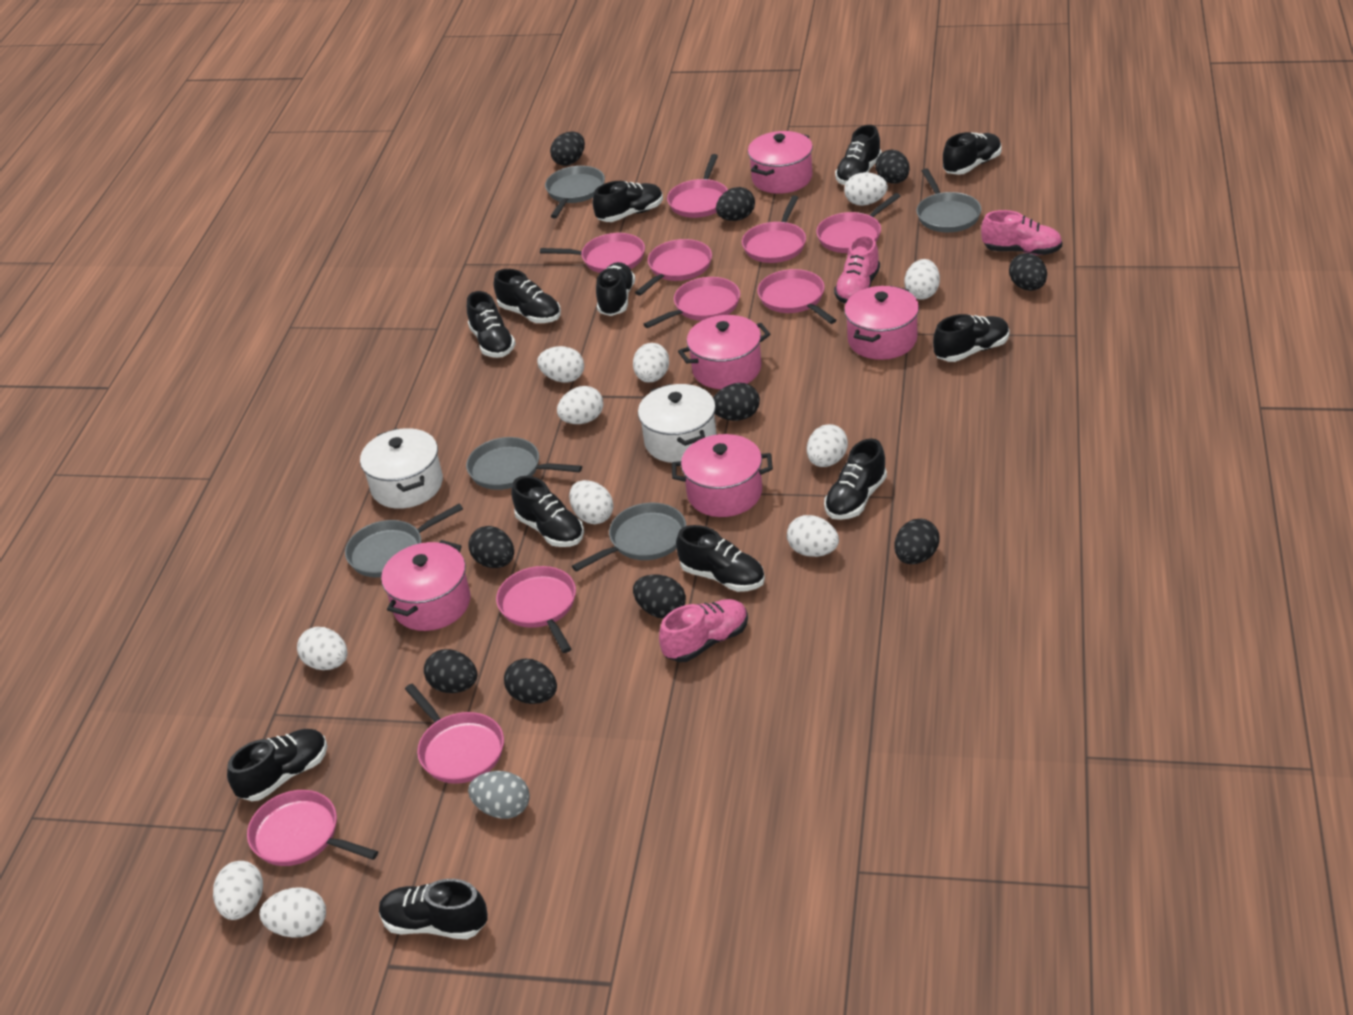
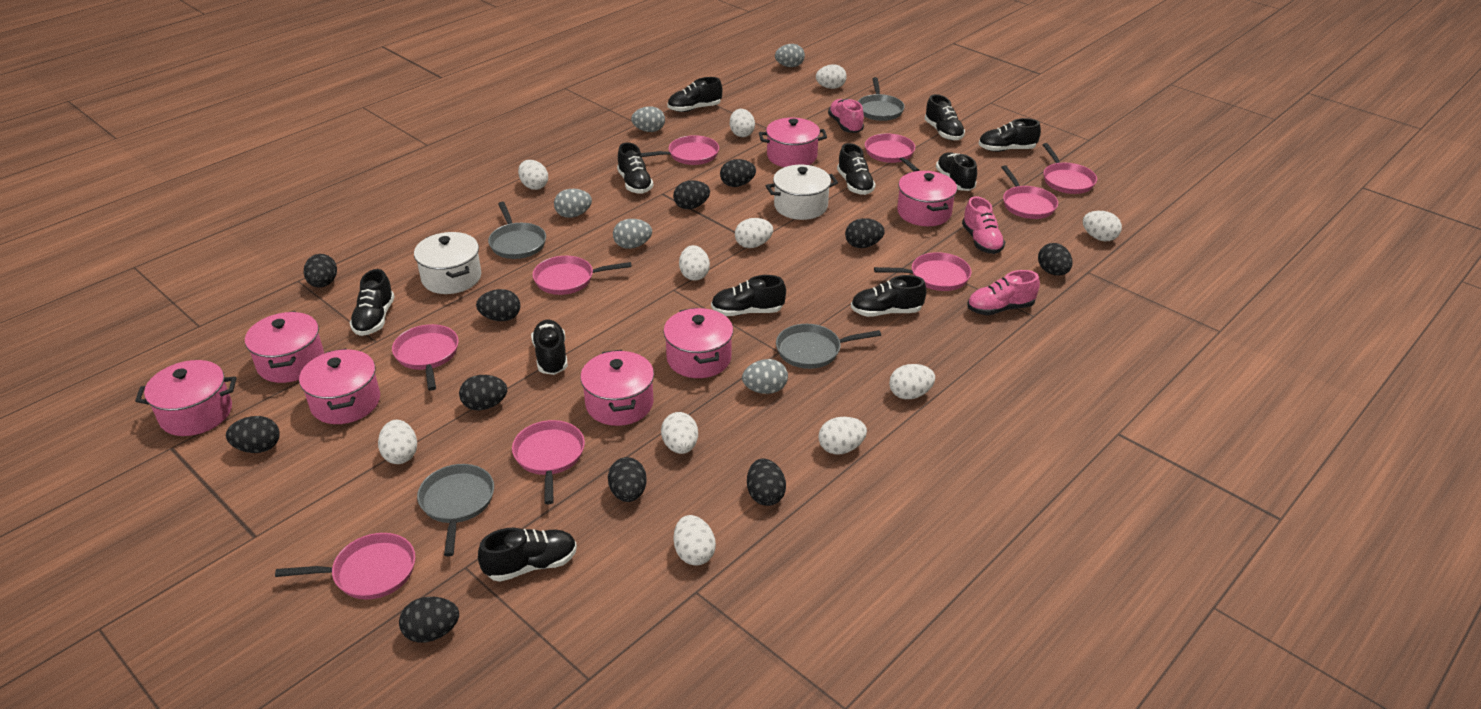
black egg: [424,649,477,693] [468,526,514,568] [504,659,557,704] [550,132,585,166] [633,575,686,619] [713,383,760,421] [716,187,755,221] [875,149,910,184] [894,519,940,564] [1009,253,1047,291] = 10 -> [226,416,280,453] [304,254,337,287] [399,597,459,643] [459,375,507,410] [476,289,520,321] [608,457,647,502] [673,180,710,209] [720,159,756,187] [747,458,786,506] [845,218,885,248] [1038,243,1073,276] = 11
black shoe: [227,729,327,801] [379,879,488,939] [467,291,516,358] [494,269,561,323] [511,476,584,547] [593,181,663,222] [596,262,635,316] [676,525,765,592] [824,438,887,520] [835,125,882,185] [933,314,1010,362] [943,132,1002,175] = 12 -> [349,269,394,336] [478,528,577,582] [531,320,568,375] [617,142,653,194] [668,77,723,112] [711,275,786,316] [837,143,876,195] [851,275,926,317] [925,94,965,141] [936,152,977,191] [979,118,1041,152] = 11
grey egg: [468,771,530,819] = 1 -> [554,189,592,218] [613,219,652,249] [631,106,665,132] [742,359,788,394] [775,44,805,67] = 5
grey pan: [345,504,463,578] [466,437,582,490] [545,166,605,218] [572,503,686,572] [916,168,981,233] = 5 -> [417,464,494,556] [488,202,546,259] [776,324,881,369] [858,77,905,121] = 4
pink pan: [247,790,378,866] [405,684,504,784] [496,566,576,653] [540,233,645,273] [635,239,712,296] [643,277,740,328] [667,154,728,218] [742,195,806,263] [757,269,837,324] [816,193,901,253] = 10 -> [275,533,415,600] [392,324,459,391] [512,420,585,504] [533,256,632,295] [641,135,719,165] [865,133,920,172] [874,252,971,291] [1001,165,1058,219] [1043,143,1097,194] = 9
pink pot: [381,540,471,631] [672,434,773,517] [678,315,770,389] [748,131,813,194] [844,286,919,360] = 5 -> [135,360,236,436] [245,311,324,383] [299,348,380,424] [580,350,654,426] [663,307,733,378] [759,118,827,167] [897,171,957,226] = 7

